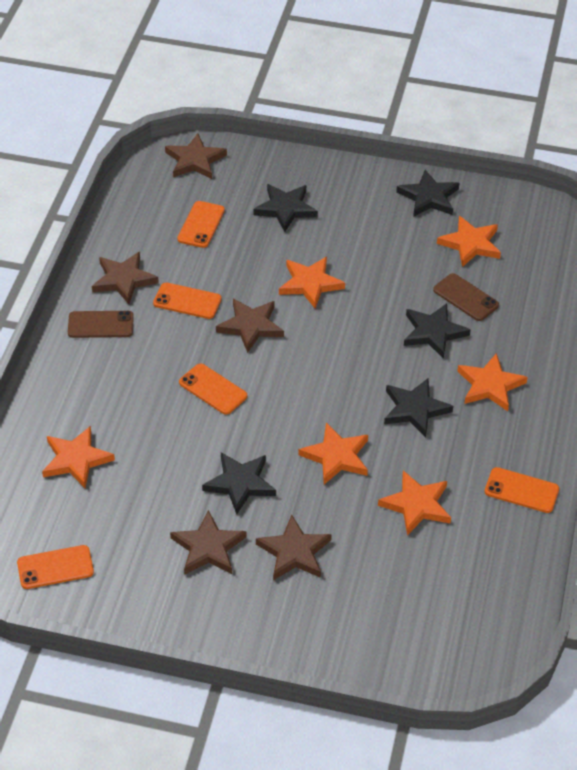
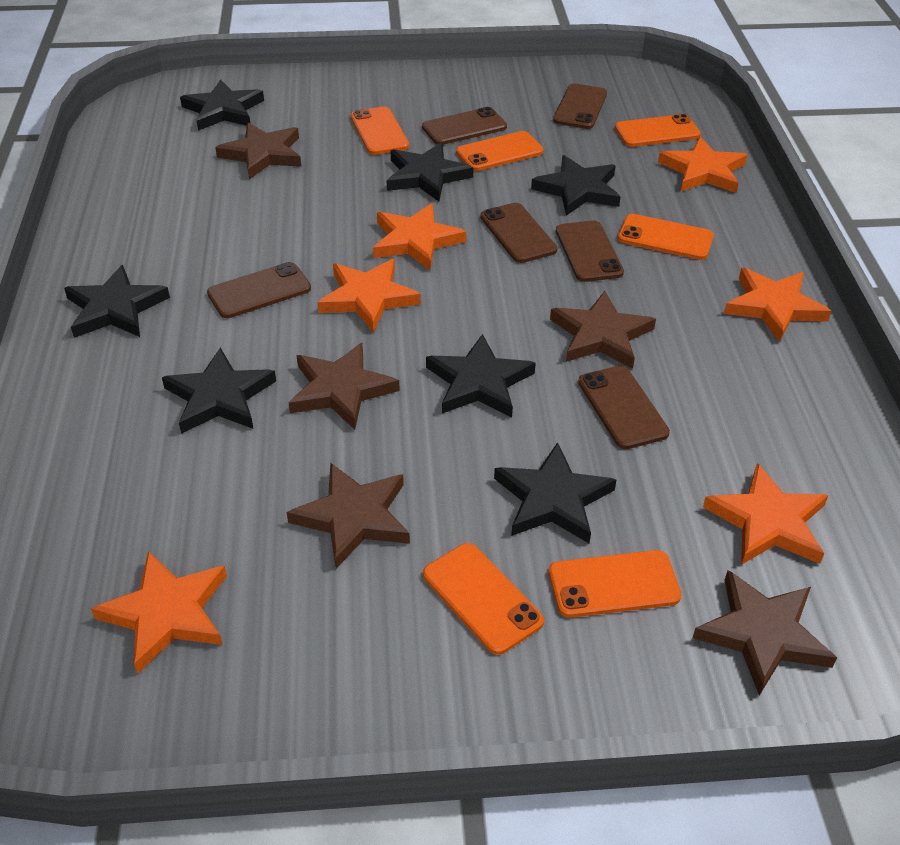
black star: [202,452,276,514] [253,184,318,232] [384,378,453,437] [396,170,459,217] [404,303,470,359] = 5 -> [64,265,170,338] [162,348,276,434] [180,79,264,131] [387,143,474,201] [426,334,536,417] [494,442,616,543] [531,155,621,216] = 7
brown phone: [68,311,134,338] [433,273,499,321] = 2 -> [207,262,311,318] [422,107,507,145] [480,203,557,263] [553,84,607,129] [556,221,624,282] [578,366,670,449] = 6
orange phone: [17,545,94,589] [153,283,222,319] [177,201,225,248] [179,363,247,415] [485,467,559,513] = 5 -> [350,106,409,155] [423,543,544,655] [456,131,544,171] [549,550,682,618] [615,114,701,147] [618,214,714,260] = 6

